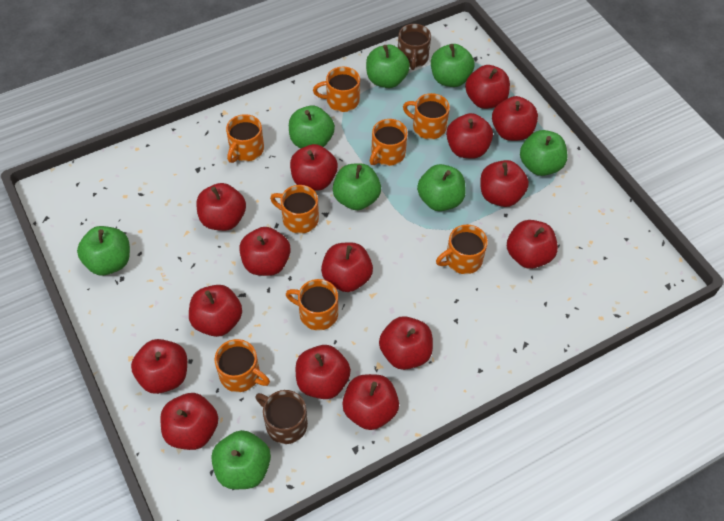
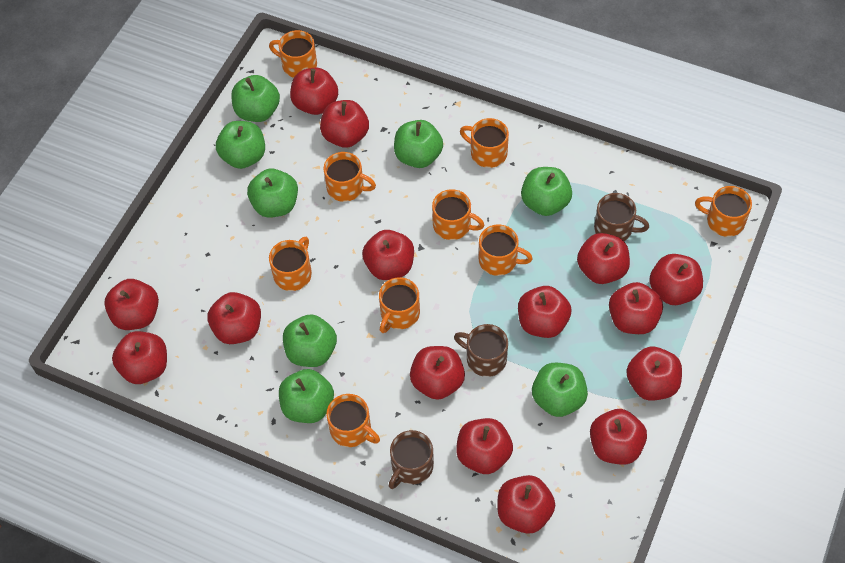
brown mug: [255,390,308,444] [398,24,431,70] = 2 -> [389,430,434,489] [454,324,508,377] [594,193,649,241] = 3
orange mug: [215,339,270,392] [226,114,264,163] [270,185,319,234] [286,279,338,330] [313,67,360,112] [370,119,408,166] [403,93,450,139] [436,224,488,274] = 8 -> [269,30,317,78] [269,237,312,291] [324,152,376,202] [326,394,380,447] [379,277,420,333] [432,189,484,240] [460,118,509,168] [479,224,533,276] [695,186,752,237] = 9

